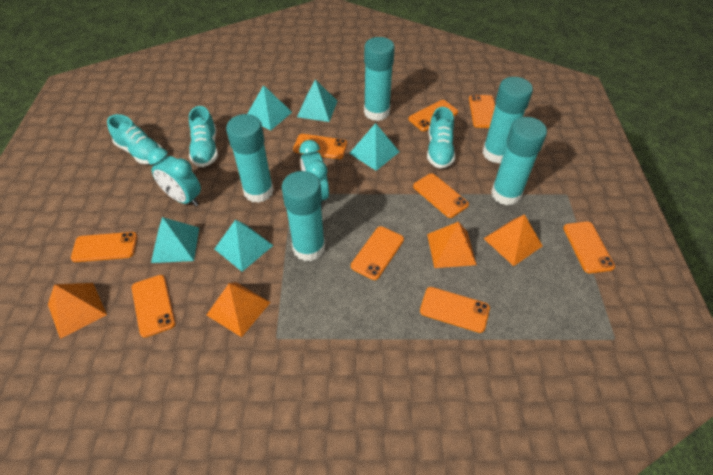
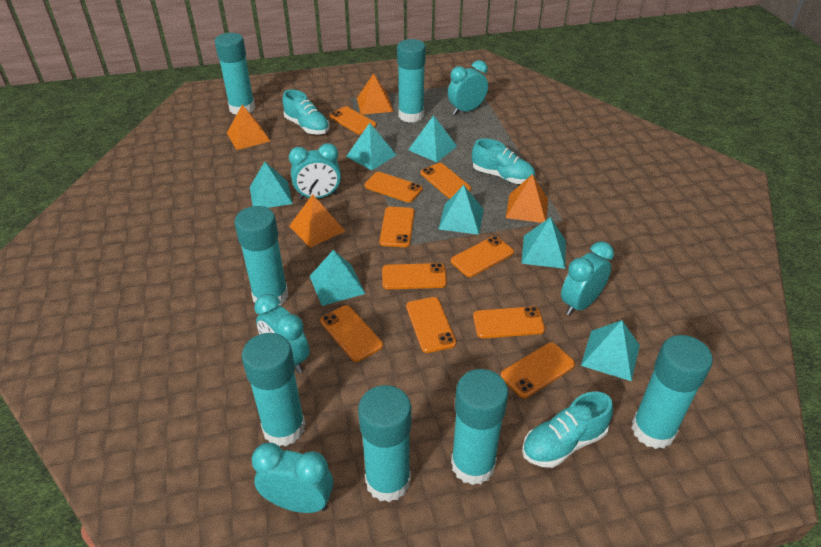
orange phone: [71,232,137,262] [132,275,176,338] [293,134,347,159] [351,226,404,280] [409,100,458,131] [413,173,469,218] [420,287,490,333] [469,95,495,128] [563,221,615,274] = 9 -> [320,305,383,362] [329,107,377,134] [365,172,423,203] [379,207,415,247] [382,263,447,289] [406,297,456,353] [420,163,471,199] [451,236,514,277] [473,306,545,339] [501,343,575,398] = 10
turquoise clock: [148,148,201,206] [300,140,329,208] = 2 -> [252,443,333,513] [254,294,310,374] [289,143,341,199] [448,60,488,115] [561,241,614,316] = 5
turquoise glue stick: [226,114,274,203] [282,171,325,261] [364,37,395,121] [482,77,533,163] [491,117,547,206] = 5 -> [215,33,255,115] [234,206,289,306] [242,333,305,446] [358,385,411,502] [397,39,426,123] [451,369,509,485] [632,335,713,449] = 7
turquoise pyramid: [151,217,199,263] [215,219,274,272] [247,85,292,131] [297,79,337,122] [349,123,399,171] = 5 -> [250,162,293,208] [310,250,365,306] [346,123,396,171] [408,115,457,162] [438,185,484,235] [521,217,566,269] [581,320,640,381] = 7

